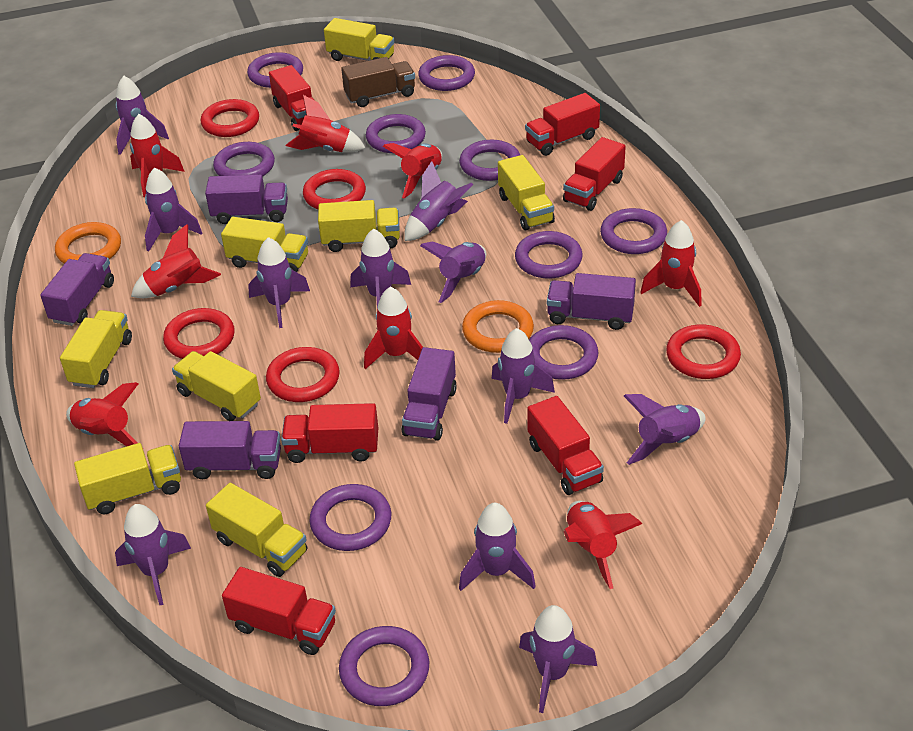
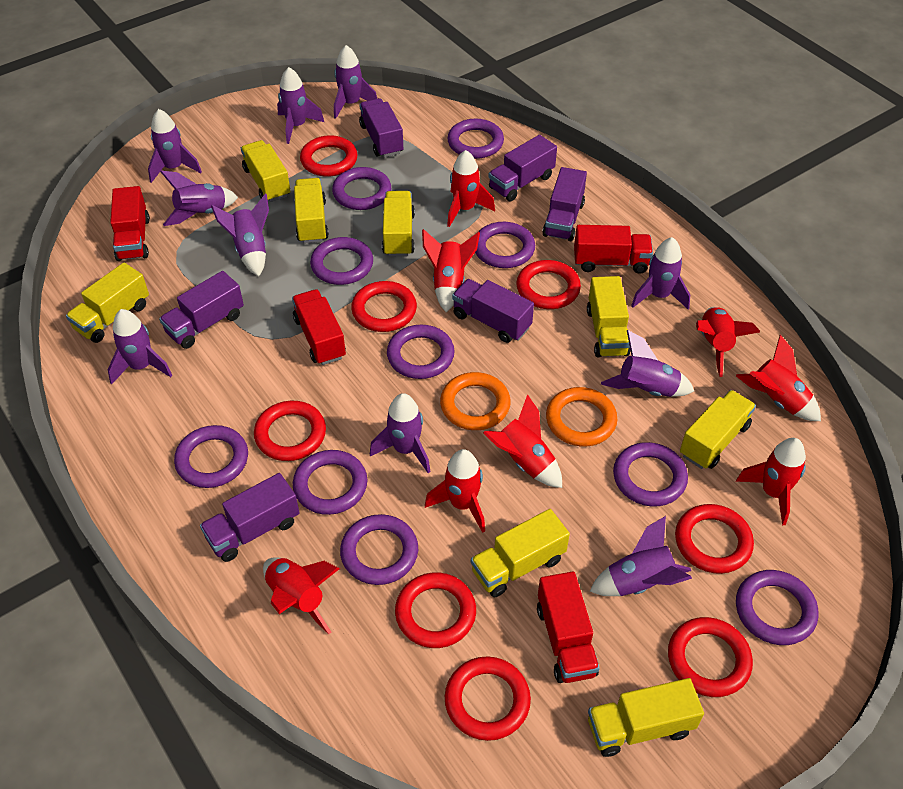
brown truck: [341,57,415,107] = 1 -> none = 0
purple rocket: [115,76,169,155] [115,504,191,605] [145,167,202,252] [248,237,310,328] [350,229,411,307] [404,161,473,241] [420,241,486,303] [459,503,536,591] [491,328,555,424] [519,605,597,713] [624,394,706,465] = 11 -> [108,309,172,385] [148,109,202,183] [160,171,238,226] [211,194,269,276] [277,67,324,144] [334,45,377,119] [370,393,431,473] [590,516,692,596] [601,330,694,397] [631,237,690,309] = 10
purple truck: [40,253,114,326] [179,421,281,479] [205,175,288,224] [402,347,457,441] [547,273,636,330] = 5 -> [159,271,244,349] [200,473,300,562] [359,98,403,158] [452,279,534,343] [488,135,557,201] [542,167,587,241] = 6
red ring: [163,308,234,359] [201,99,259,137] [266,347,340,402] [303,169,366,209] [666,324,741,379] = 5 -> [254,401,326,461] [300,135,358,177] [351,281,417,332] [395,572,476,648] [445,656,531,741] [516,260,581,309] [668,617,753,697] [675,504,754,574] = 8
red truck: [222,567,336,655] [269,65,314,131] [281,403,378,463] [525,93,600,156] [527,396,604,495] [563,137,626,211] = 6 -> [110,186,150,261] [292,289,346,365] [537,571,600,683] [574,225,653,274] = 4

